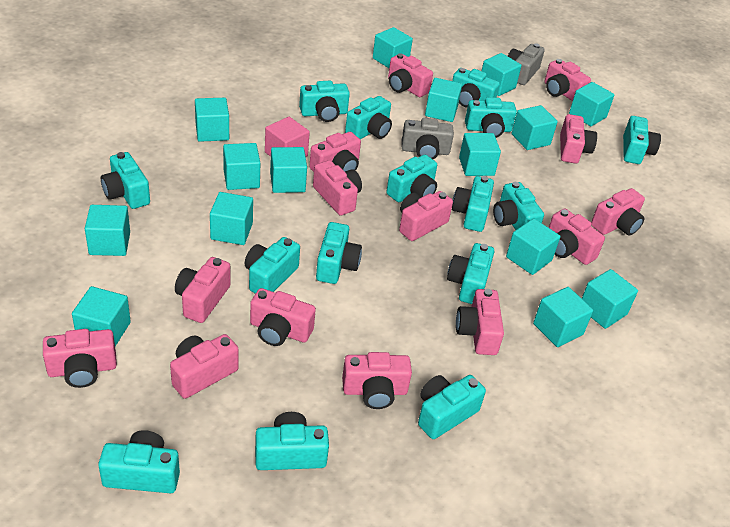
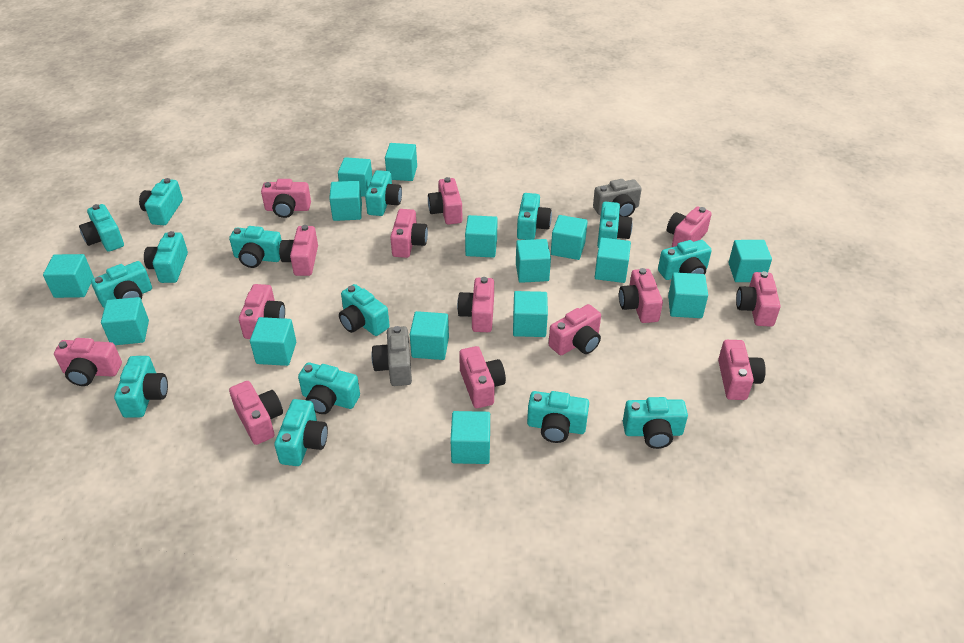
pink cube: [265,117,310,157] = 1 -> none = 0

